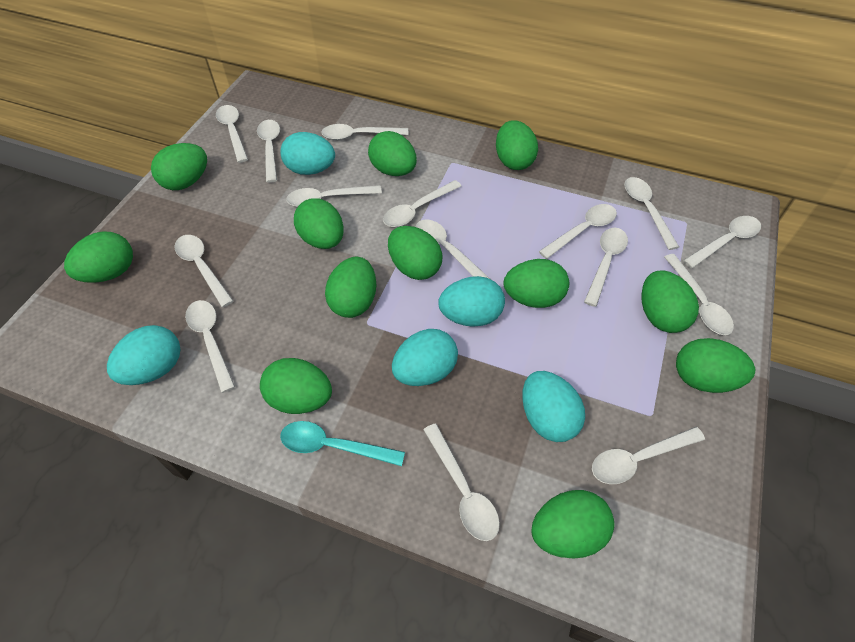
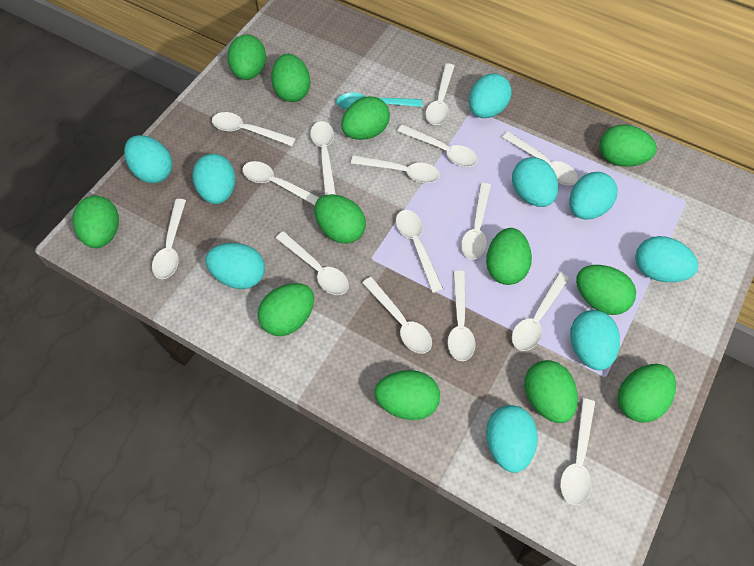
turquoise egg: [107,325,180,385] [280,132,335,175] [392,329,458,386] [438,276,505,327] [522,371,585,442] = 5 -> [124,135,172,183] [192,154,236,204] [205,243,265,289] [469,74,512,118] [486,405,538,473] [512,157,558,207] [570,172,617,220] [570,310,620,370] [635,236,698,282] = 9

